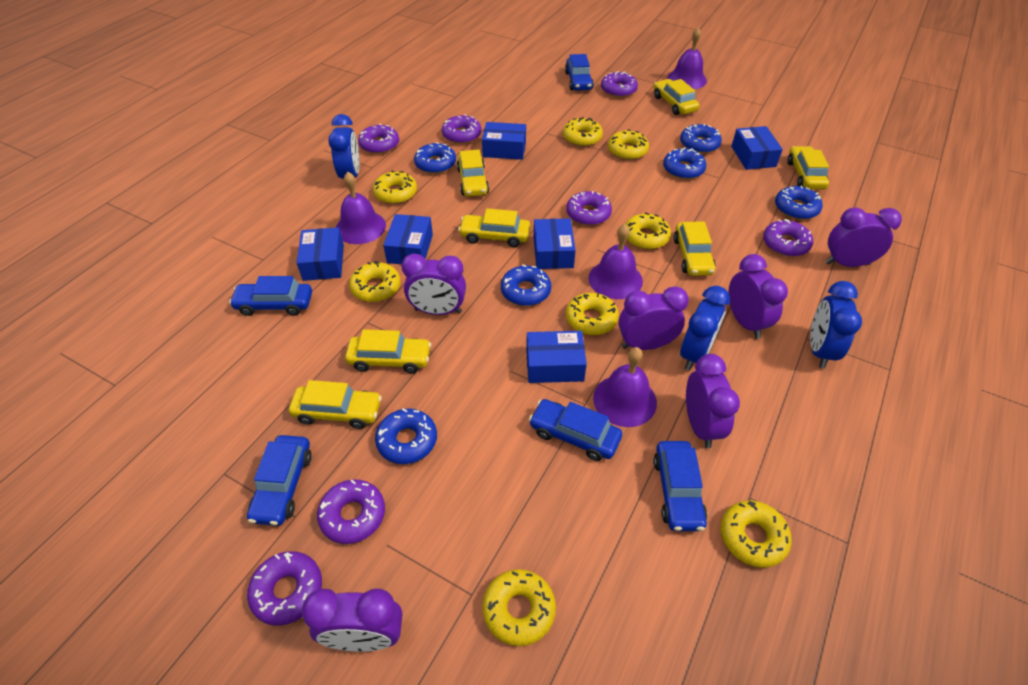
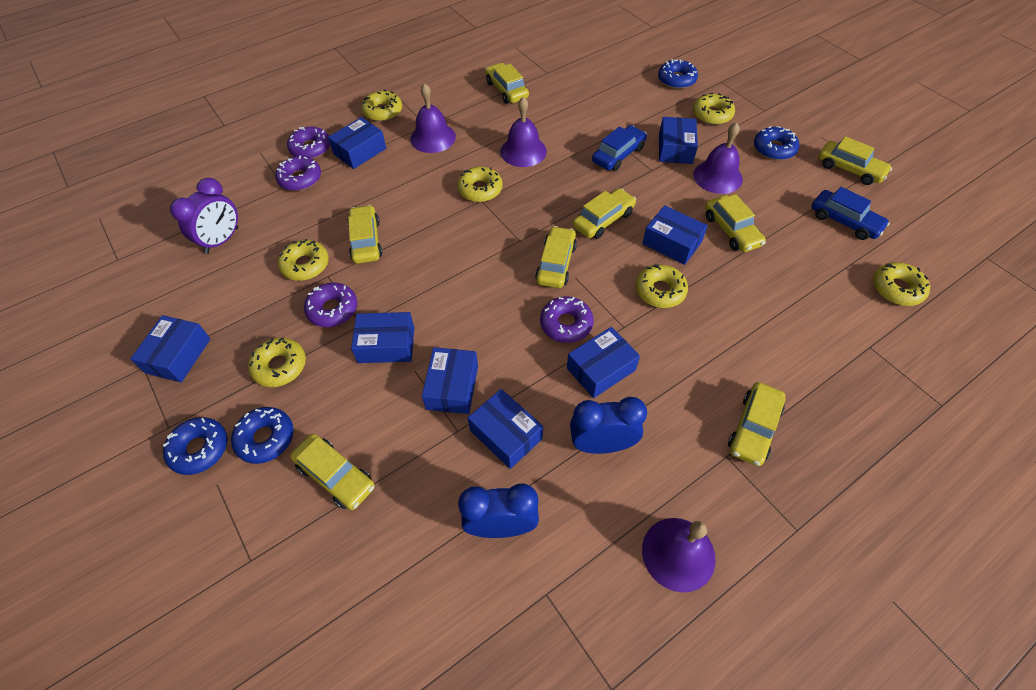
blue box: [297,227,344,281] [383,214,433,264] [482,122,526,160] [526,331,587,383] [533,218,576,269] [731,126,783,170] = 6 -> [130,315,211,382] [328,117,386,169] [351,312,414,363] [422,347,478,414] [468,389,543,469] [567,327,640,398] [642,205,708,265] [659,117,698,164] = 8
blue car: [229,276,312,316] [247,435,312,526] [529,399,622,461] [565,54,594,91] [653,441,707,531] = 5 -> [592,125,647,171] [811,187,890,240] = 2
blue clock: [328,114,360,179] [680,286,730,371] [810,281,862,368] = 3 -> [458,483,539,538] [570,397,647,454] = 2
blue donut: [375,409,437,464] [414,142,456,174] [501,265,551,306] [663,147,706,179] [680,124,722,153] [775,186,823,220] = 6 -> [163,417,227,475] [231,407,294,464] [658,59,698,89] [754,126,799,160] = 4
purple clock: [302,589,402,652] [402,253,466,315] [619,286,689,350] [686,354,740,448] [729,254,788,339] [826,207,902,267] = 6 -> [170,178,238,254] = 1
purple donut: [247,551,322,626] [317,479,385,544] [358,123,399,154] [442,114,482,144] [566,191,612,225] [601,71,638,97] [763,219,813,257] = 7 -> [275,156,321,191] [287,127,330,159] [304,283,357,327] [540,296,594,343] = 4
yellow car: [289,380,382,429] [345,329,431,373] [457,150,489,197] [458,208,530,247] [653,79,699,115] [673,221,716,276] [787,146,829,190] = 7 -> [290,434,375,510] [347,205,383,264] [485,63,529,104] [535,226,577,288] [573,188,636,239] [705,194,766,252] [728,382,786,466] [819,136,892,185] = 8
yellow donut: [349,261,401,302] [373,171,417,204] [482,569,556,646] [563,117,603,147] [566,293,619,335] [608,129,649,160] [625,212,671,249] [720,500,792,568] = 8 -> [248,337,306,387] [278,239,329,281] [361,89,402,121] [457,166,502,202] [636,264,688,308] [693,92,735,125] [873,262,930,306] = 7

